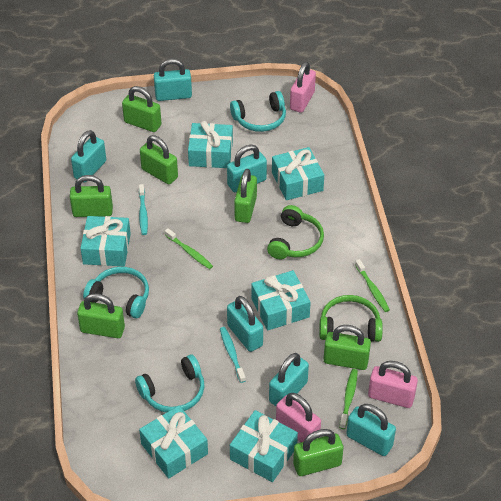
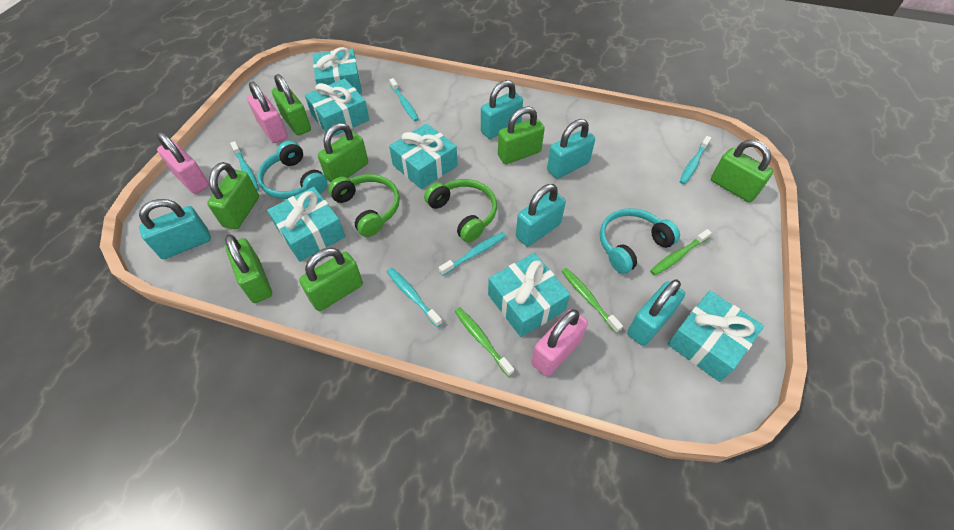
turquoise headphones: [83,267,149,318] [135,355,205,412] [230,91,286,132] = 3 -> [257,141,328,199] [600,208,680,274] = 2
turquoise padlock: [71,130,106,183] [154,59,192,101] [227,145,267,192] [227,296,263,352] [269,353,309,406] [346,404,396,456] = 6 -> [139,199,211,259] [481,80,523,139] [516,184,566,246] [547,119,595,179] [627,280,685,346] = 5
turquoise toothbrush: [139,184,148,235] [220,327,246,383] = 2 -> [230,141,259,191] [387,268,442,327] [390,78,419,122] [439,232,506,276] [679,136,711,184] = 5

